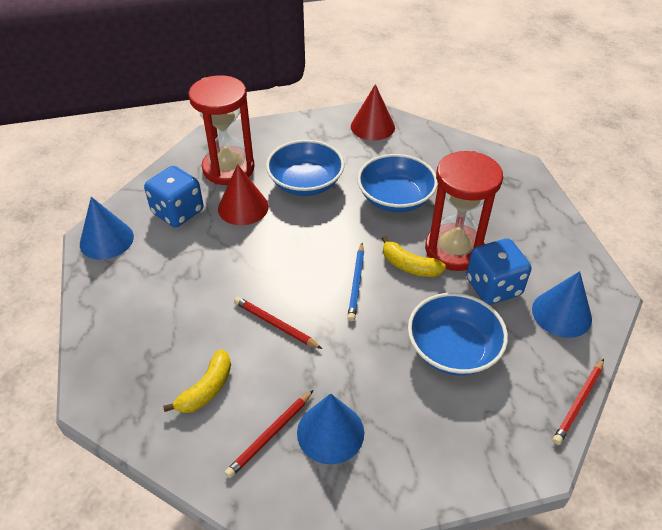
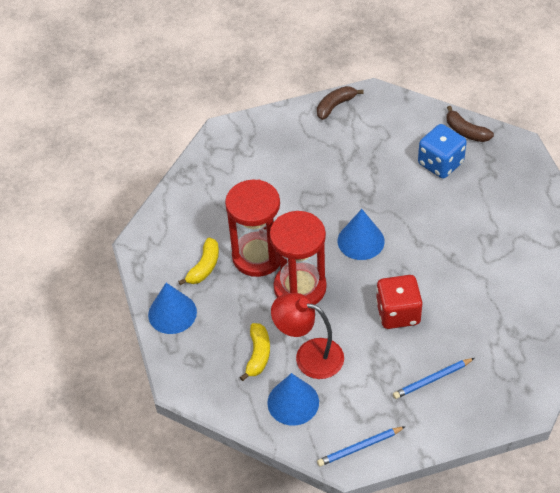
blue bowl: [266,140,344,196] [357,154,438,212] [408,293,508,375] = 3 -> none = 0
blue dice: [144,166,204,227] [466,238,531,305] = 2 -> [418,124,467,178] = 1
blue pencil: [347,243,364,321] = 1 -> [317,426,406,467] [393,358,474,399] = 2
brown banana: none = 0 -> [317,86,364,120] [447,106,494,142] = 2
red cone: [218,164,269,225] [351,84,395,140] = 2 -> none = 0
red dice: none = 0 -> [376,275,423,329] = 1
red lamp: none = 0 -> [271,293,344,379] = 1
red pencil: [225,390,313,478] [234,297,322,349] [553,359,604,445] = 3 -> none = 0

